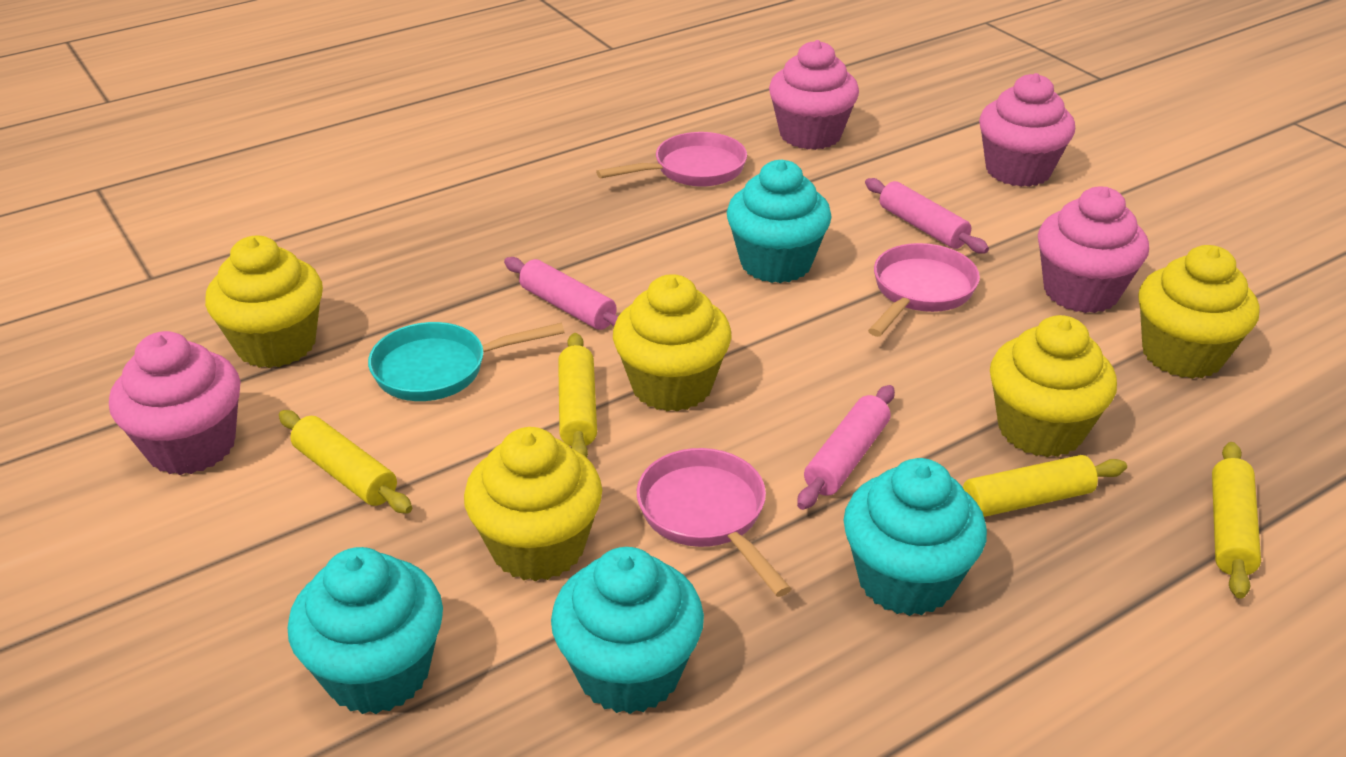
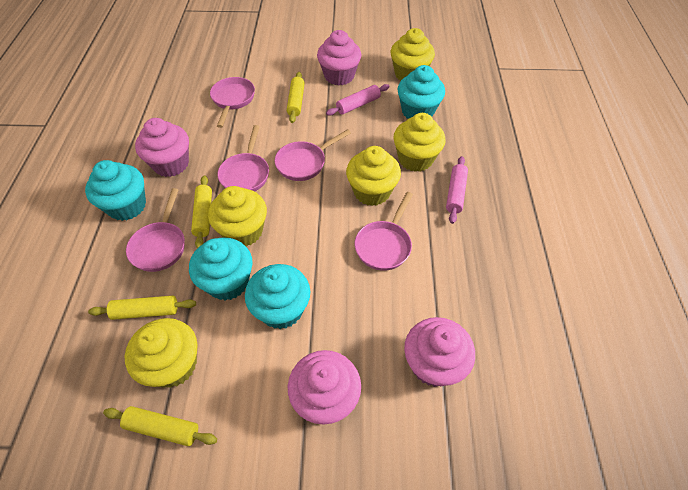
pink pan: [596,132,747,187] [637,448,791,597] [868,243,980,337] = 3 -> [126,188,185,272] [210,77,255,128] [218,125,269,192] [275,129,351,181] [355,192,413,271] = 5
pink rolling pin: [504,257,618,330] [797,385,895,510] [865,178,989,253] = 3 -> [326,84,390,116] [446,156,468,224] = 2
turquoise pan: [368,322,565,401] = 1 -> none = 0

